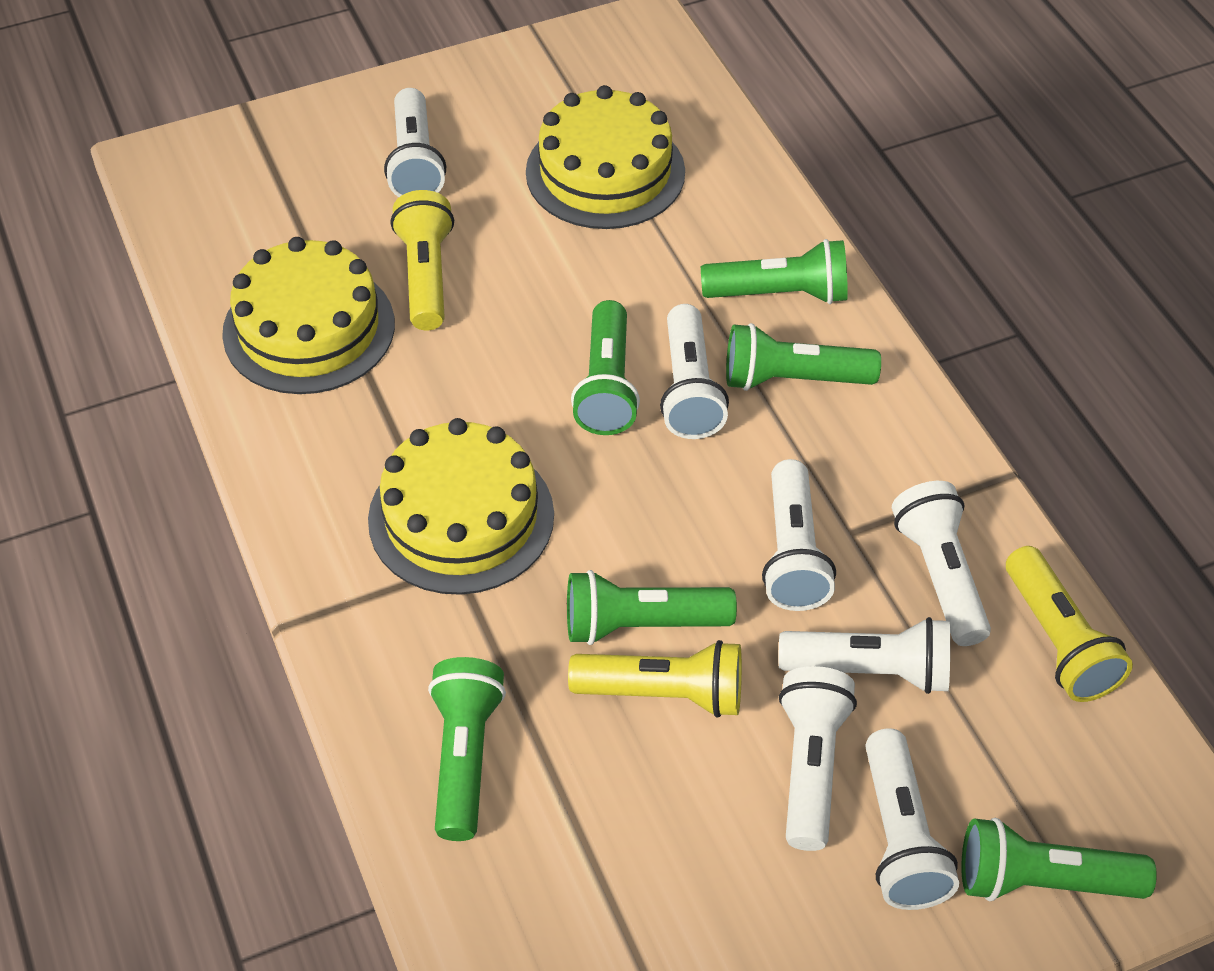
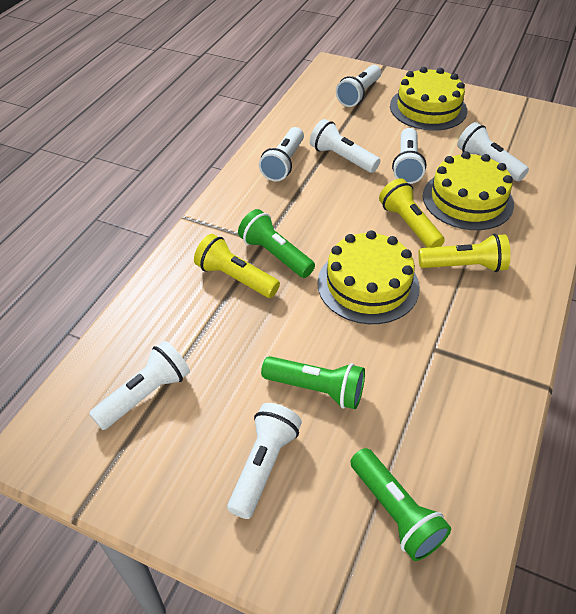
green flashlight: [428,657,506,841] [567,570,737,645] [571,300,640,435] [701,239,848,304] [726,323,881,391] [961,818,1157,901] = 6 -> [238,209,315,278] [261,356,365,409] [350,448,451,561] = 3

